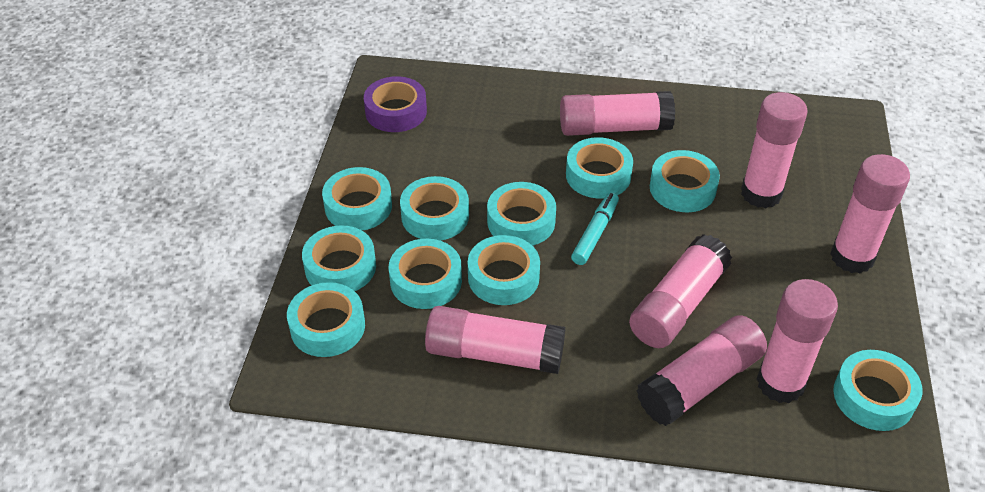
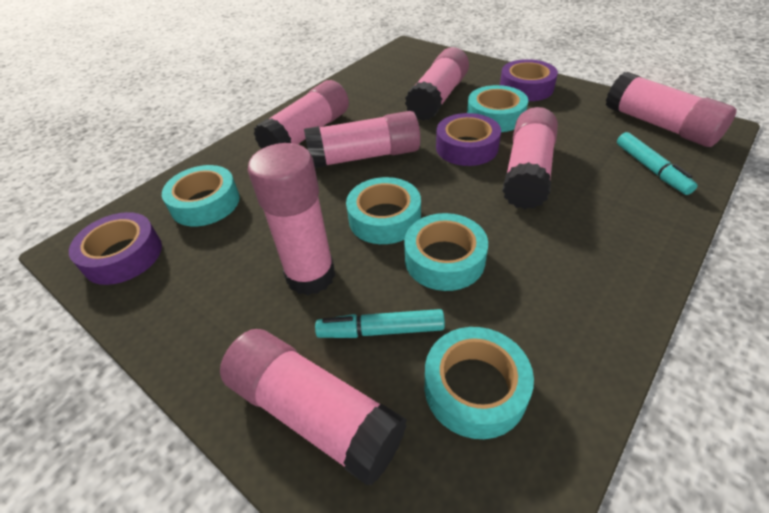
purple tape: [364,76,427,132] = 1 -> [69,212,162,285] [436,113,501,166] [500,59,558,101] = 3
turquoise marker: [571,192,619,265] = 1 -> [315,309,445,338] [617,132,697,195] = 2
turquoise tape: [287,282,365,357] [302,225,376,291] [322,167,392,231] [389,239,462,309] [400,176,469,241] [468,235,540,305] [487,182,556,246] [566,137,633,199] [650,150,720,212] [833,350,922,431] = 10 -> [162,165,240,226] [346,177,421,244] [404,213,488,291] [425,327,534,439] [467,85,528,132] = 5

